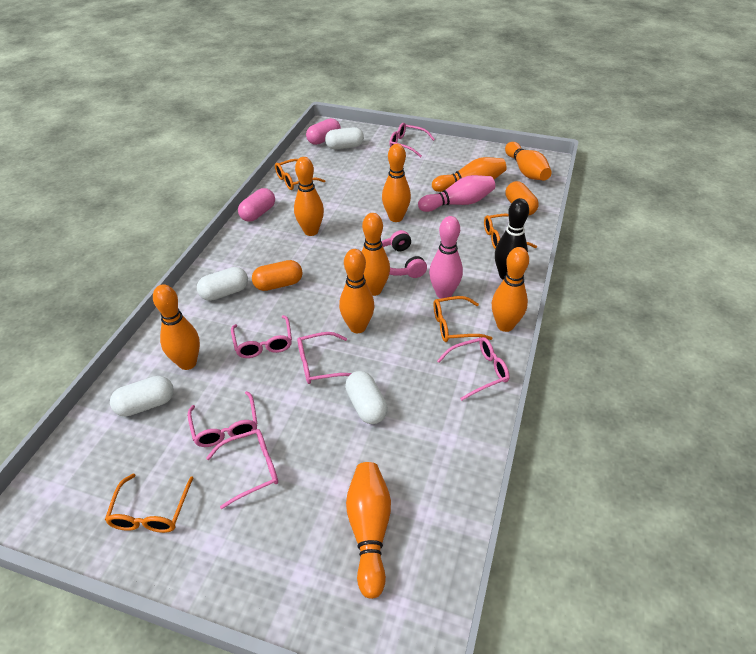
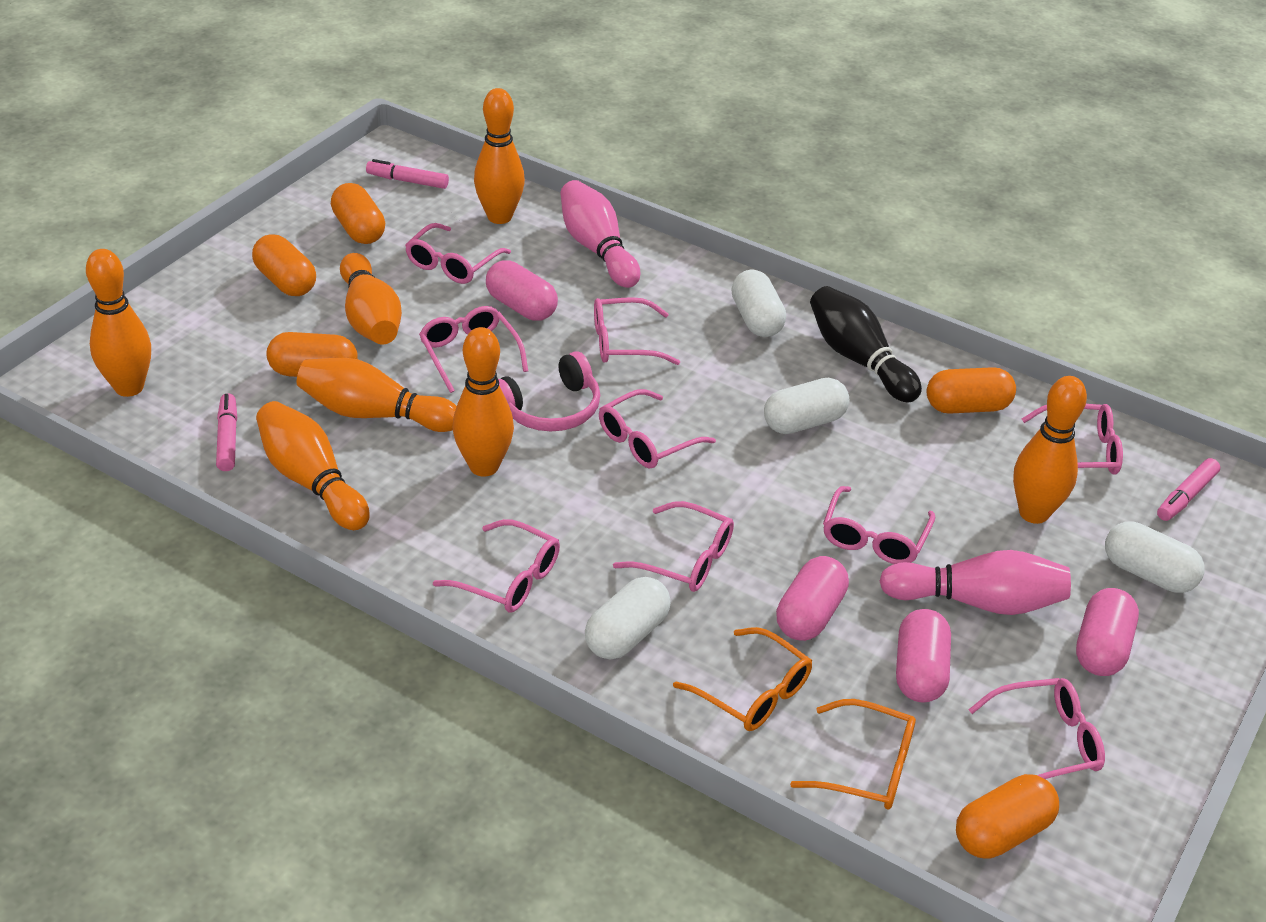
orange bowling pin: [153,284,200,370] [294,157,324,236] [339,249,375,333] [346,462,391,599] [362,213,390,296] [382,144,411,222] [432,157,507,192] [492,247,529,332] [505,142,552,181] = 9 -> [86,249,151,397] [256,401,370,530] [297,358,457,432] [340,253,402,344] [453,327,514,477] [474,88,525,224] [1013,376,1087,524] = 7
orange capsule: [252,260,303,291] [506,181,539,216] = 2 -> [252,234,316,296] [267,332,358,377] [331,183,385,244] [927,367,1016,414] [956,774,1059,859] = 5
orange glasses: [105,474,193,533] [275,159,326,190] [434,296,492,342] [484,214,537,249] = 4 -> [673,627,812,731] [790,699,916,809] = 2
pink capsule: [238,188,275,222] [306,118,341,145] = 2 -> [486,260,558,321] [776,556,849,641] [896,609,951,703] [1076,588,1139,676] = 4
pink glasses: [188,391,257,447] [206,429,278,509] [231,315,292,358] [297,332,352,384] [389,123,435,157] [437,337,509,401] = 6 -> [405,223,511,284] [419,306,528,393] [433,519,560,613] [594,297,680,365] [599,389,716,468] [613,501,734,592] [823,486,936,564] [968,678,1105,779] [1022,404,1123,475] = 9
pink marker: none = 0 -> [216,393,237,471] [366,159,449,189] [1157,458,1220,521] = 3

